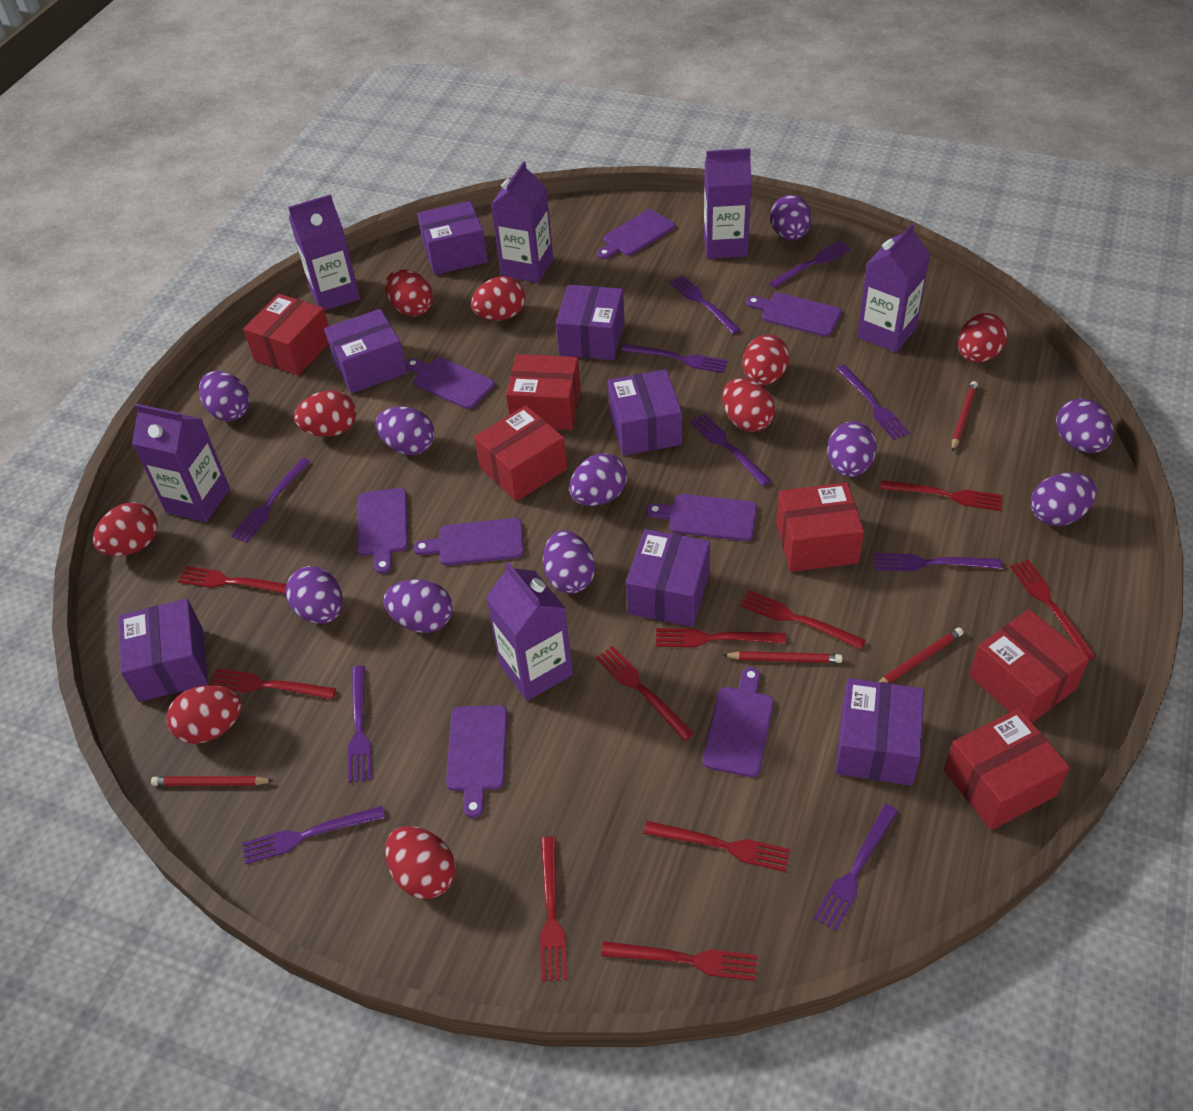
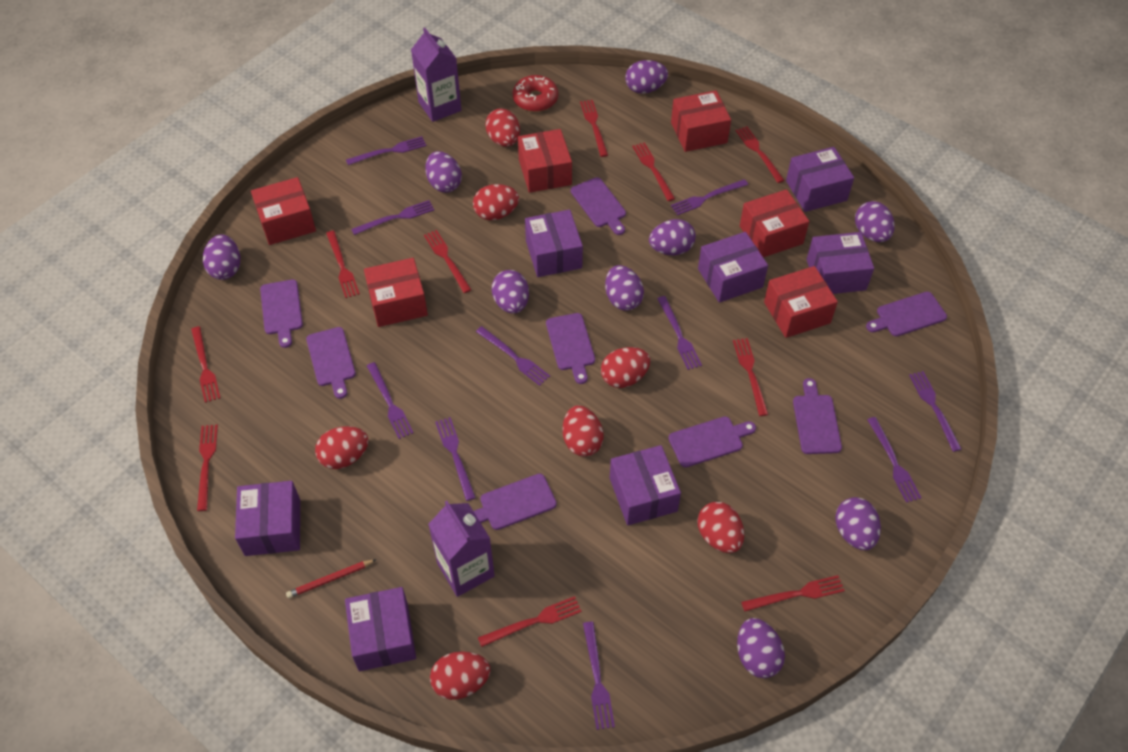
purple carton: [132,404,230,522] [288,194,360,311] [486,562,573,701] [491,161,553,283] [704,148,752,259] [857,224,931,353] = 6 -> [411,28,461,122] [428,501,495,597] = 2
purple egg: [199,371,250,421] [286,566,343,624] [376,406,435,455] [383,579,453,633] [543,530,595,594] [569,453,627,506] [770,195,812,240] [827,421,877,477] [1030,473,1097,526] [1056,398,1113,453] = 10 -> [203,234,240,280] [425,151,462,192] [492,270,529,314] [605,265,644,311] [625,60,668,94] [649,219,696,255] [737,618,785,678] [835,497,881,550] [855,201,895,242] = 9
red donut: none = 0 -> [513,75,559,112] = 1
red egg: [93,502,158,556] [166,685,242,744] [294,390,356,437] [385,270,433,316] [385,826,456,899] [471,276,525,321] [722,378,775,432] [742,335,789,386] [958,313,1008,363] = 9 -> [315,426,369,469] [430,651,490,700] [473,184,519,220] [485,108,520,147] [563,405,604,456] [601,347,650,388] [698,502,744,553] = 7
red pencil: [151,776,274,786] [723,651,843,663] [879,628,963,683] [952,381,978,452] = 4 -> [286,559,377,598] = 1

